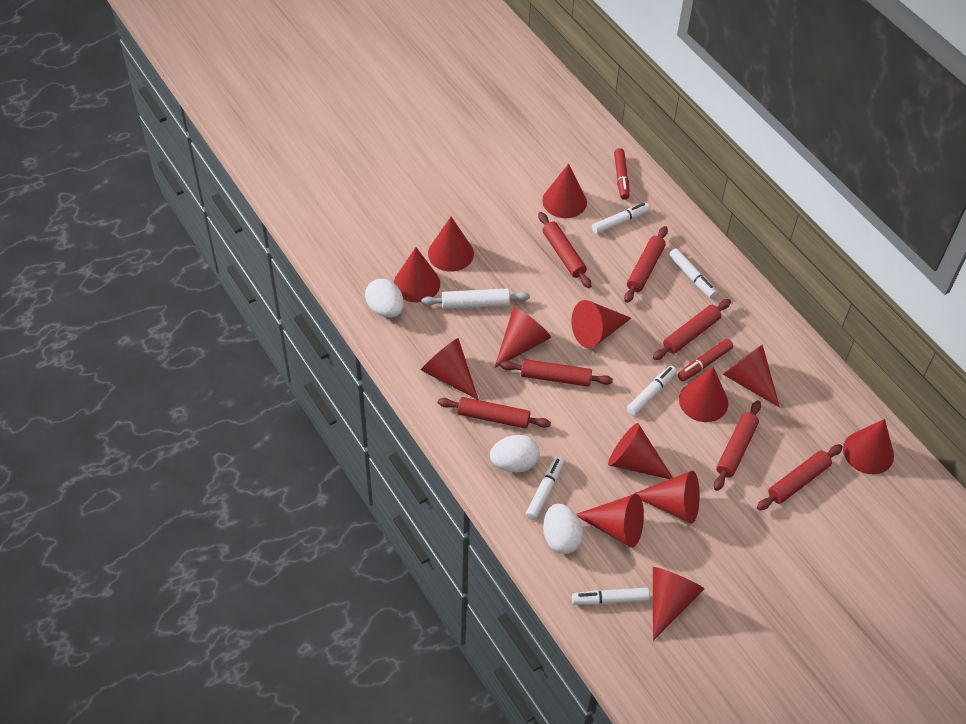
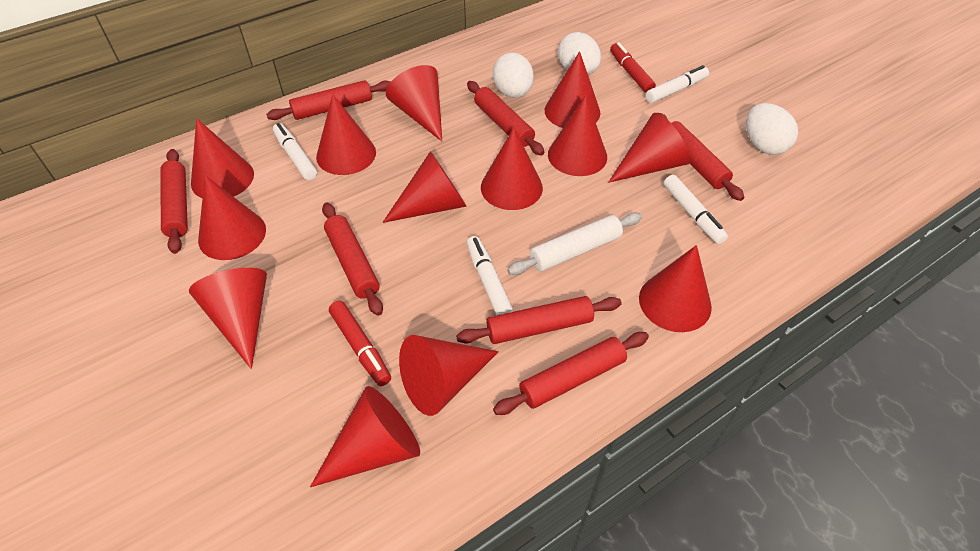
white marker: [526,457,564,520] [572,588,650,605] [592,203,650,234] [627,366,677,415] [669,248,717,298] = 5 -> [273,123,317,180] [467,236,513,315] [646,65,709,103] [664,175,728,244] = 4

